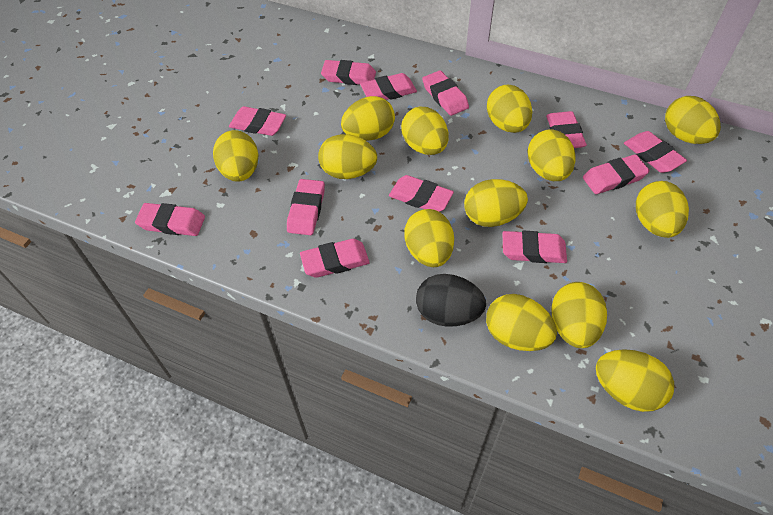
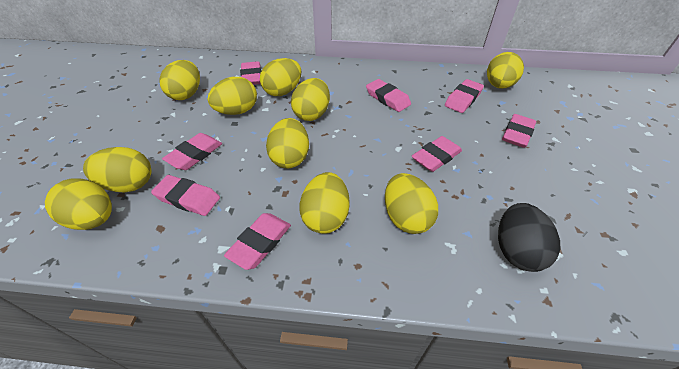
pink eraser: [135,203,205,236] [229,106,286,136] [287,179,325,235] [300,239,370,278] [321,60,376,85] [360,73,417,100] [389,175,454,212] [422,70,469,116] [502,231,567,263] [546,111,587,148] [583,154,650,194] [624,131,687,173] = 12 -> [151,175,220,216] [162,133,222,170] [224,213,291,270] [240,61,261,85] [366,79,411,112] [412,136,462,172] [445,79,484,113] [502,114,536,148] = 8
yellow egg: [213,130,259,182] [318,134,377,179] [341,96,395,141] [401,107,449,155] [404,209,454,267] [464,179,528,227] [486,294,557,351] [487,85,532,133] [528,129,575,181] [551,282,607,348] [596,349,674,412] [636,181,689,238] [665,96,721,144] = 13 -> [45,178,112,230] [83,147,151,192] [159,60,200,100] [208,77,257,115] [260,58,301,96] [266,118,309,169] [291,78,330,121] [299,172,350,234] [385,173,438,234] [487,52,524,89] = 10

